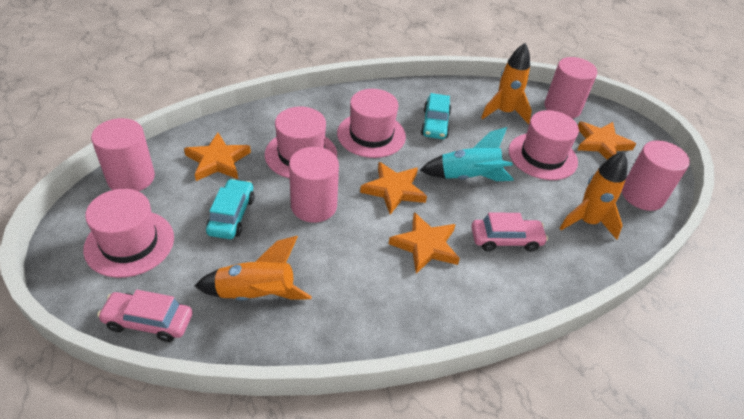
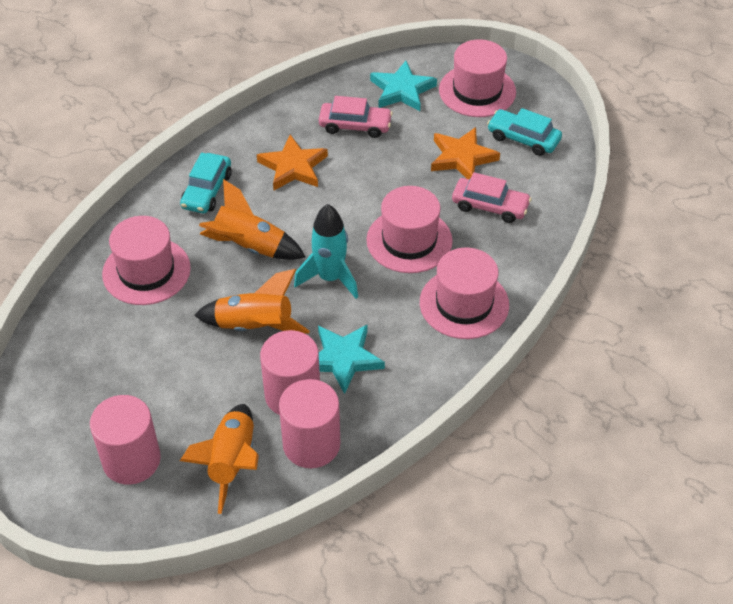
orange star: [184,133,251,181] [360,162,427,215] [389,212,460,274] [577,122,636,160] = 4 -> [257,135,328,190] [431,127,500,179] = 2
pink cylinder: [91,118,155,191] [289,147,339,223] [545,57,597,119] [622,140,690,211] = 4 -> [90,395,161,485] [260,330,320,415] [279,379,340,468] = 3
turquoise star: none = 0 -> [318,324,385,394] [370,61,437,111] = 2

